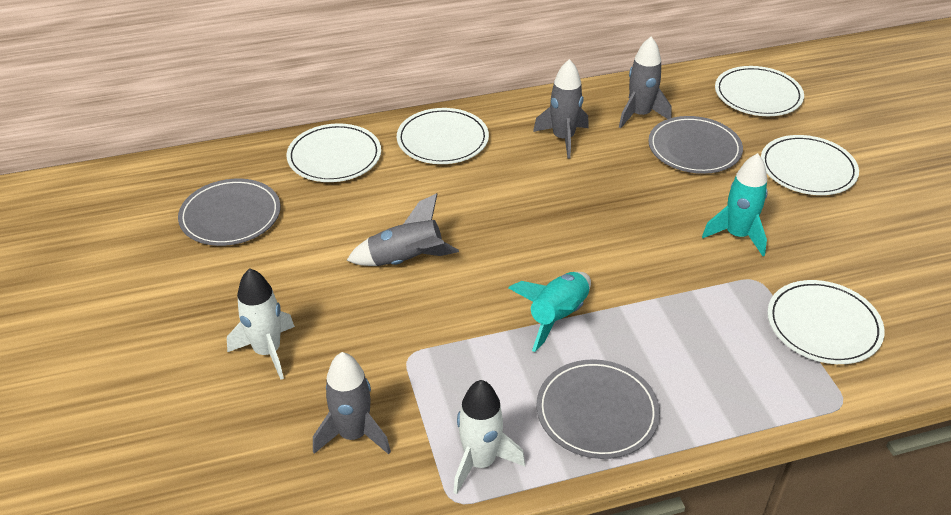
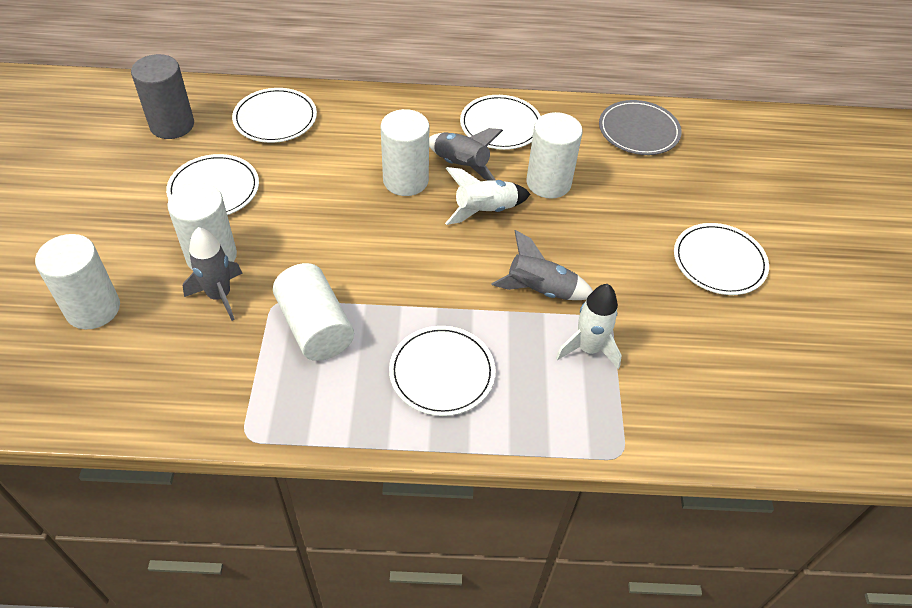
grey cylinder: none = 0 -> [131,54,194,139] = 1
grey plate: [178,179,281,246] [536,359,660,459] [648,116,743,174] = 3 -> [599,100,682,155] = 1
grey rocket: [313,352,391,454] [347,193,459,266] [533,59,589,159] [619,37,671,128] = 4 -> [183,227,243,321] [429,128,503,181] [492,230,593,300] = 3
turquoise rocket: [508,272,591,352] [702,153,768,256] = 2 -> none = 0
white cylinder: none = 0 -> [35,234,120,329] [167,183,237,270] [273,263,354,361] [381,109,429,196] [527,112,583,199] = 5

